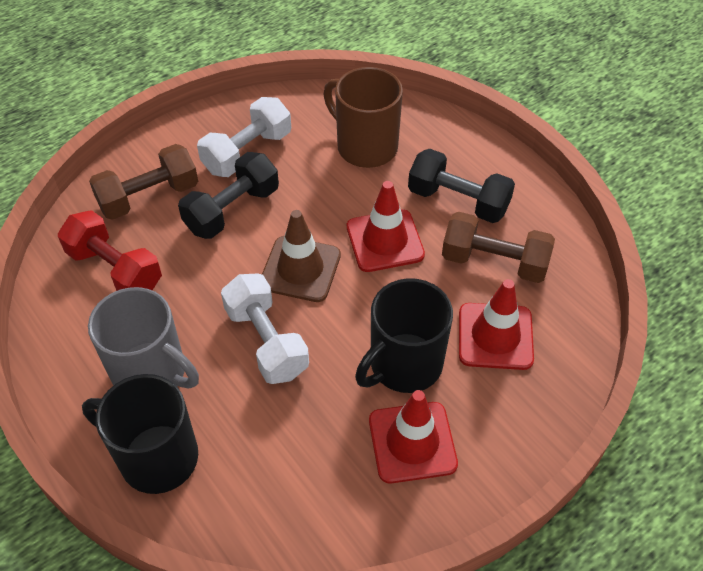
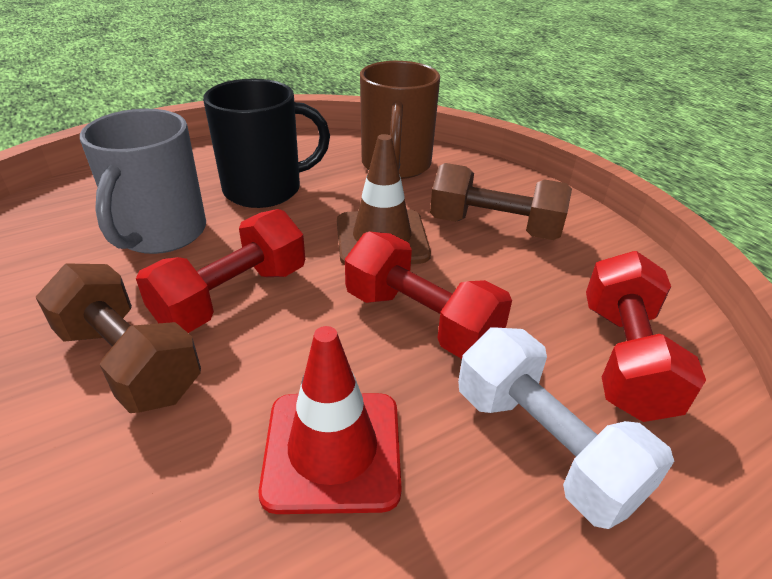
black dumbbell: [178,152,279,239] [408,149,515,223] = 2 -> none = 0
black mug: [82,374,198,494] [355,278,453,393] = 2 -> [203,79,330,208] = 1
red dumbbell: [58,210,162,291] = 1 -> [136,209,305,333] [345,232,512,359] [586,251,706,422] = 3
red traffic cone: [347,181,425,272] [369,390,458,483] [459,279,534,370] = 3 -> [259,326,402,514] = 1
white dumbbell: [197,97,291,177] [221,273,309,384] = 2 -> [458,327,674,529] = 1

